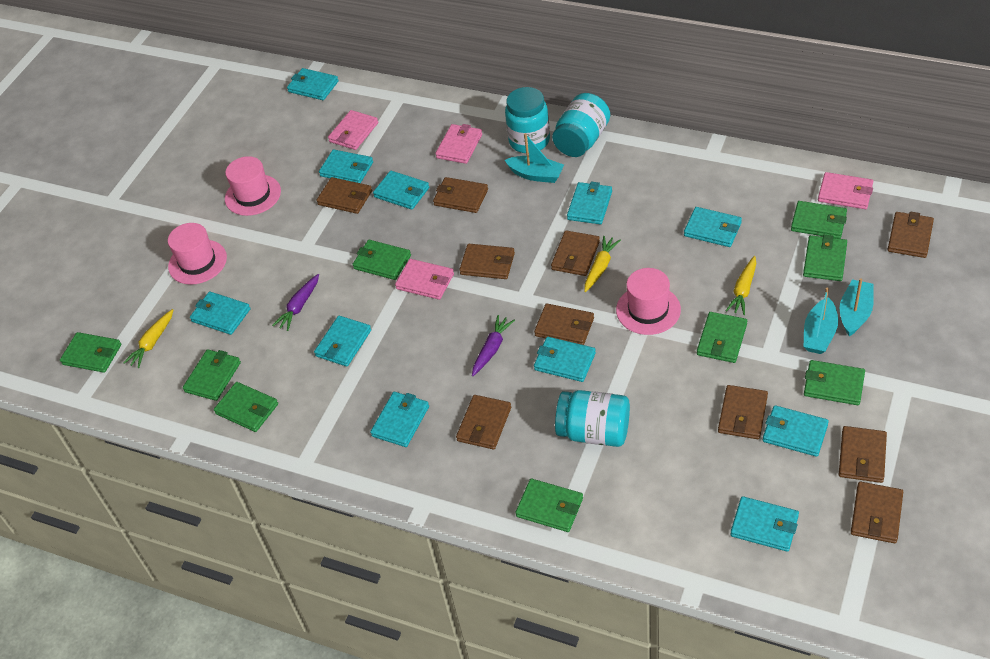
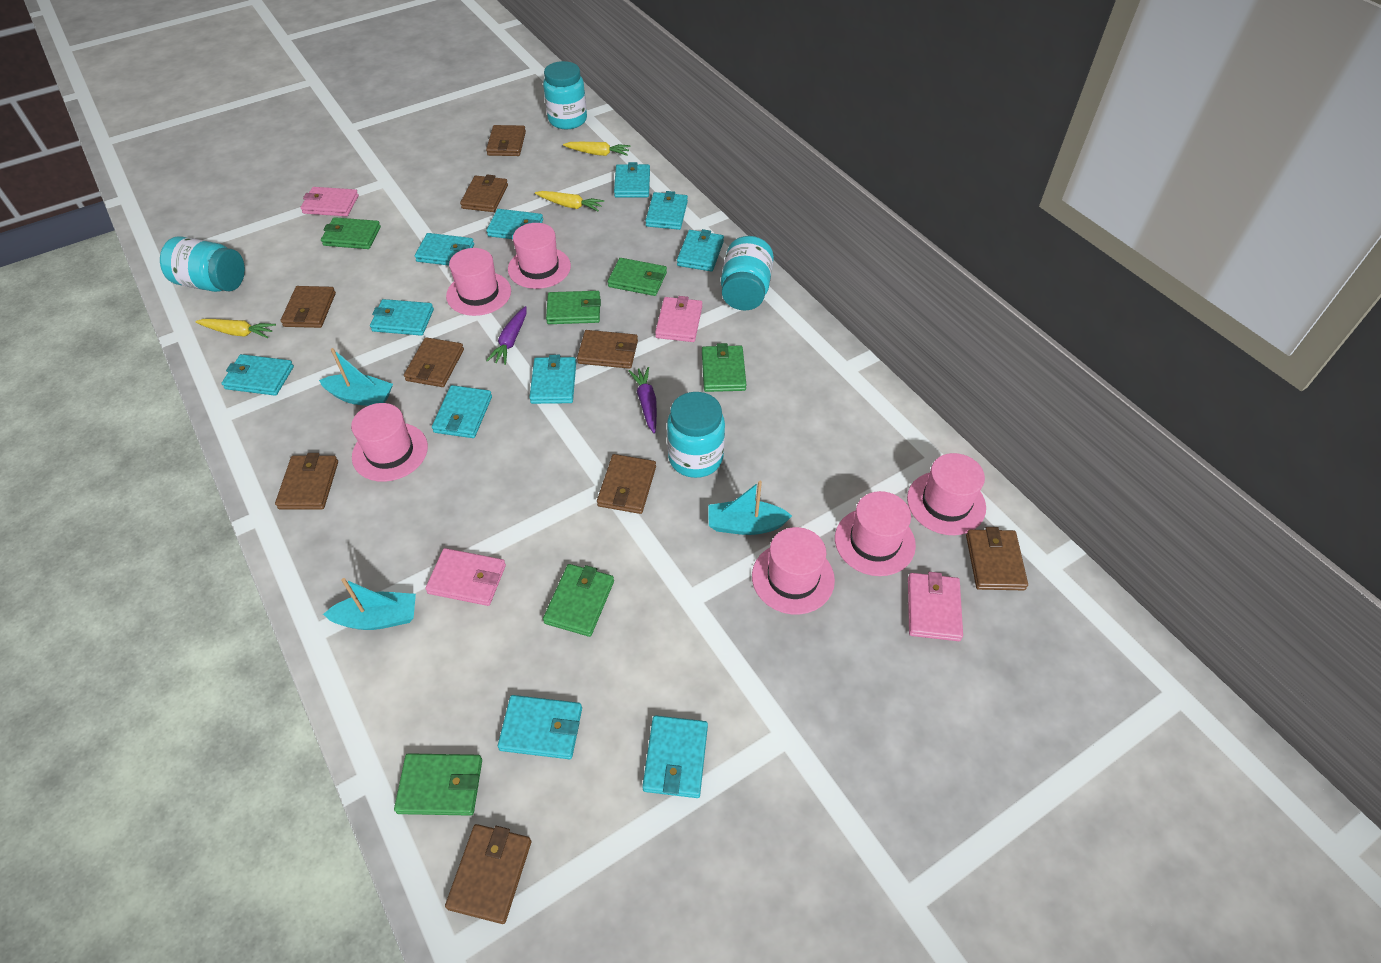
brown wallet: [316,177,372,214] [433,177,488,213] [456,395,511,449] [459,244,515,279] [534,303,594,345] [551,230,600,276] [718,385,768,439] [839,426,887,483] [851,482,903,543] [887,211,934,258] = 10 -> [275,453,338,509] [280,286,336,328] [404,337,464,387] [445,824,531,924] [460,175,508,212] [486,125,526,156] [577,330,638,369] [597,454,656,514] [966,527,1028,590] = 9
green wallet: [60,332,121,373] [183,349,241,401] [214,382,278,432] [353,240,411,280] [515,479,583,532] [697,312,747,363] [791,201,847,239] [803,235,847,281] [804,360,865,405] = 9 -> [321,217,381,249] [394,753,482,816] [543,564,614,637] [546,291,601,324] [608,258,667,296] [702,343,746,392] = 6
pink hat: [168,223,227,285] [225,156,281,216] [616,268,681,335] = 3 -> [351,403,428,482] [446,248,511,316] [508,223,571,289] [752,527,835,614] [835,491,916,576] [907,453,986,535] = 6
turquoise jar: [505,87,550,153] [552,93,610,157] [555,390,630,447] = 3 -> [160,236,245,292] [543,61,587,129] [667,392,725,478] [721,236,774,310] = 4

